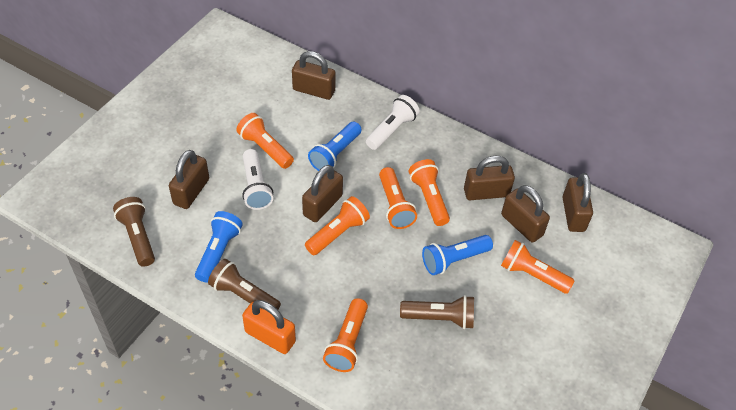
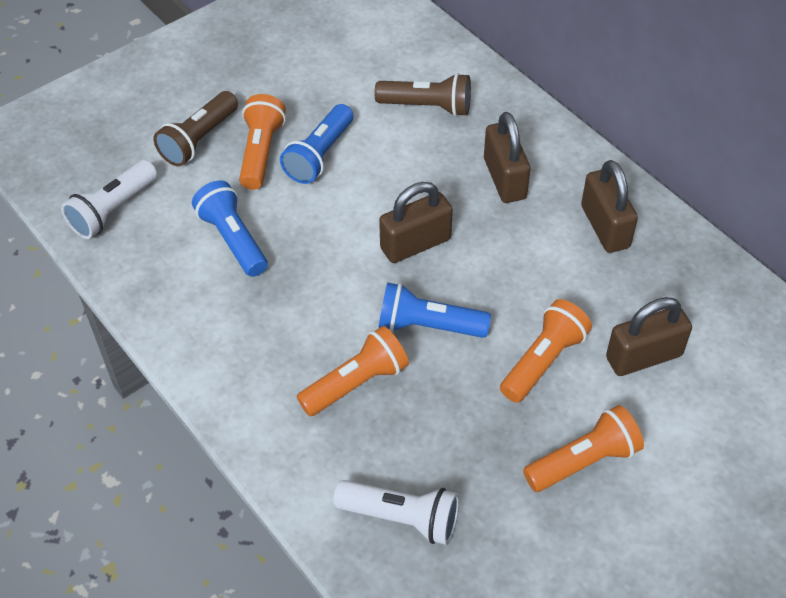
brown flashlight: [113,197,155,267] [208,259,281,310] [400,295,474,329] = 3 -> [153,91,238,166] [375,73,471,117] = 2
brown padlock: [169,150,209,209] [292,51,336,100] [302,165,343,222] [464,156,515,200] [501,185,550,243] [563,173,593,232] = 6 -> [379,182,453,263] [484,112,531,203] [581,160,638,253] [606,297,692,376] = 4
orange flashlight: [236,113,294,169] [305,196,370,255] [323,298,368,372] [379,167,417,229] [409,159,450,226] [501,240,575,294] = 6 -> [239,94,286,190] [297,326,409,416] [500,299,592,403] [523,405,644,492] = 4
orange padlock: [242,300,296,354] = 1 -> none = 0

